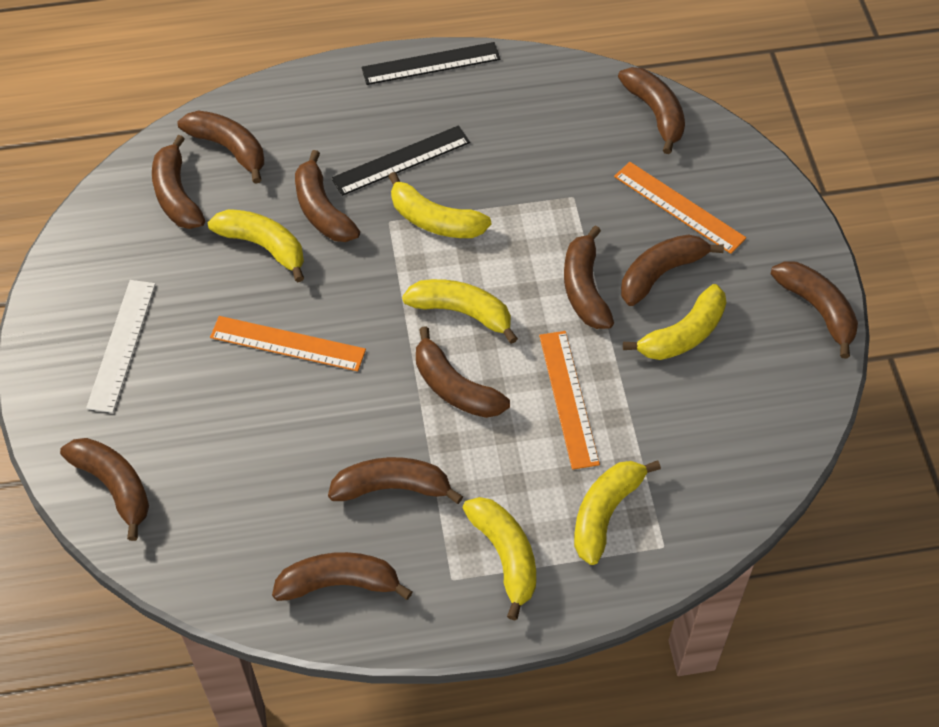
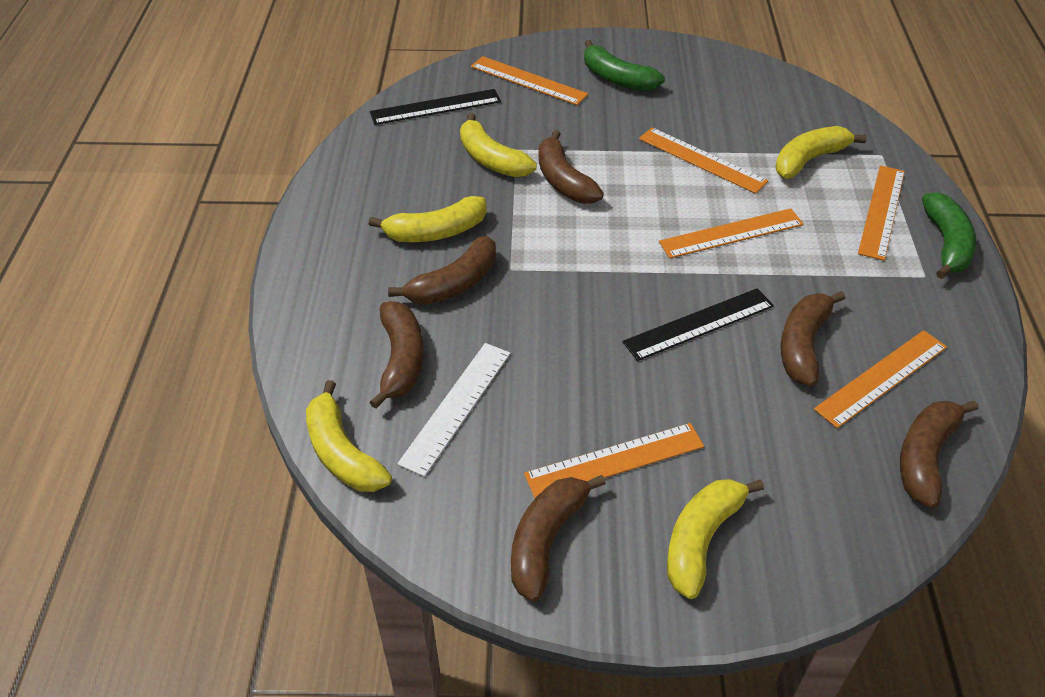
brown banana: [60,438,149,541] [152,135,205,229] [178,111,264,184] [272,552,412,601] [295,150,360,242] [328,457,463,504] [416,326,510,418] [564,226,614,329] [618,67,685,154] [621,234,724,306] [771,261,858,359] = 11 -> [369,301,424,409] [388,236,496,305] [511,475,606,602] [539,130,604,204] [780,291,845,386] [900,400,978,508] = 6
green banana: none = 0 -> [584,40,665,91] [922,192,976,279] = 2
orange ruler: [210,316,366,371] [539,331,600,470] [614,162,746,254] = 3 -> [471,56,588,105] [524,423,704,498] [639,127,768,194] [659,208,804,258] [814,330,947,428] [858,165,905,261] = 6
yellow banana: [208,209,304,282] [388,172,491,238] [402,279,518,344] [463,497,536,621] [574,461,661,565] [623,284,726,360] = 6 -> [306,380,392,492] [369,196,487,242] [460,113,537,177] [667,479,764,599] [775,126,867,179] = 5

